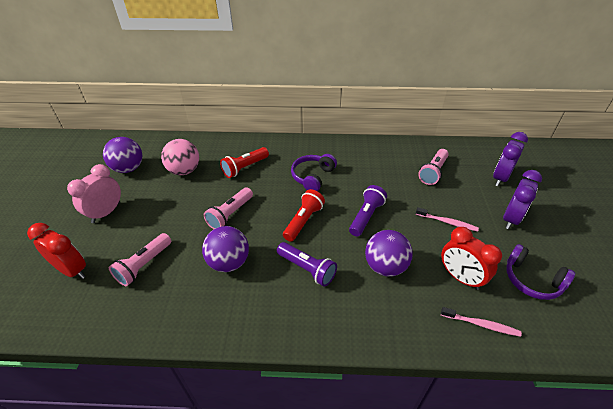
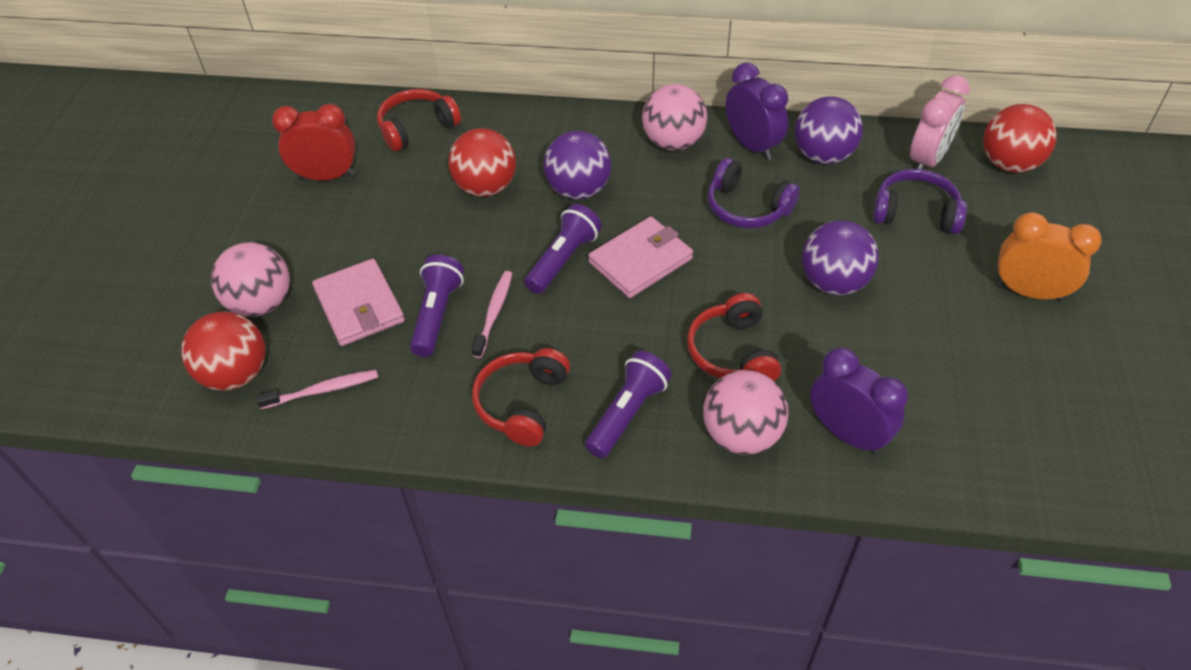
orange clock: none = 0 -> [996,212,1102,301] = 1
pink ball: [161,139,199,175] = 1 -> [211,242,290,317] [642,84,707,151] [703,370,788,455] = 3
pink flashlight: [109,233,171,286] [204,187,253,229] [418,149,449,185] = 3 -> none = 0
pink wallet: none = 0 -> [312,259,405,346] [588,216,693,298] = 2
purple flashlight: [277,242,337,287] [349,185,387,236] = 2 -> [410,255,464,357] [524,204,602,294] [585,351,672,458] = 3
red ball: none = 0 -> [181,312,266,391] [448,128,516,197] [983,104,1057,173] = 3
red clock: [27,223,86,279] [441,227,502,290] = 2 -> [272,104,356,181] = 1
red flashlight: [220,147,269,178] [283,189,325,242] = 2 -> none = 0
red headphones: none = 0 -> [377,89,461,151] [472,348,570,446] [687,293,781,381] = 3

